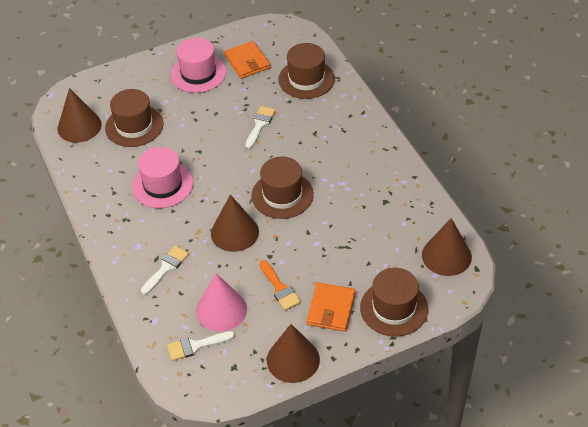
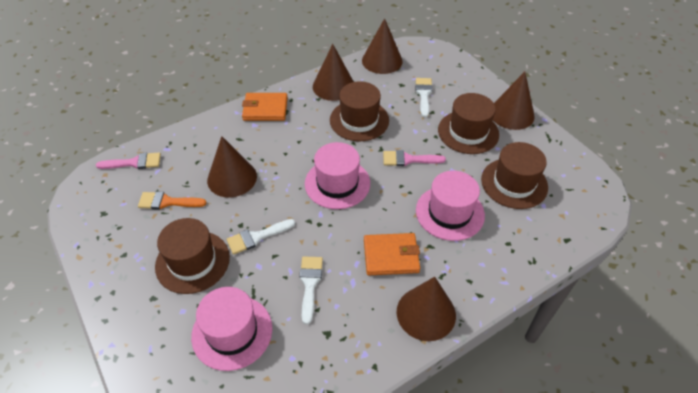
brown cone: [58,88,102,143] [211,195,259,252] [267,324,320,383] [422,218,472,276] = 4 -> [207,136,257,198] [313,44,354,101] [362,18,403,74] [397,277,456,341] [493,72,535,130] = 5
pink brush: none = 0 -> [96,152,161,169] [383,150,446,166] = 2
pink cone: [196,274,247,332] = 1 -> none = 0
pink hat: [132,147,193,208] [171,38,226,93] = 2 -> [191,287,272,371] [305,142,370,209] [416,171,485,241] = 3

